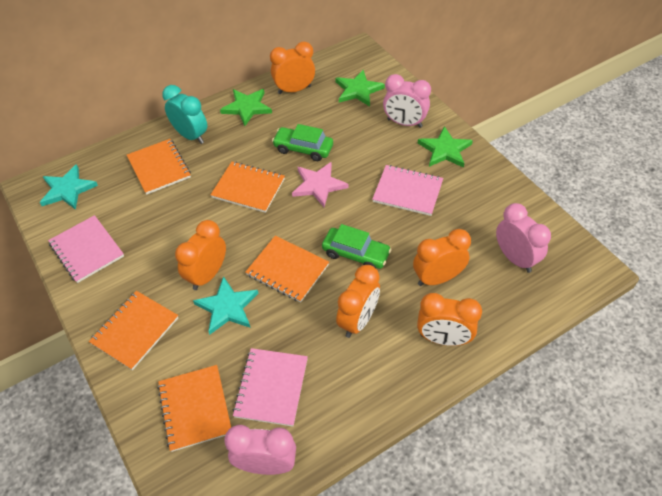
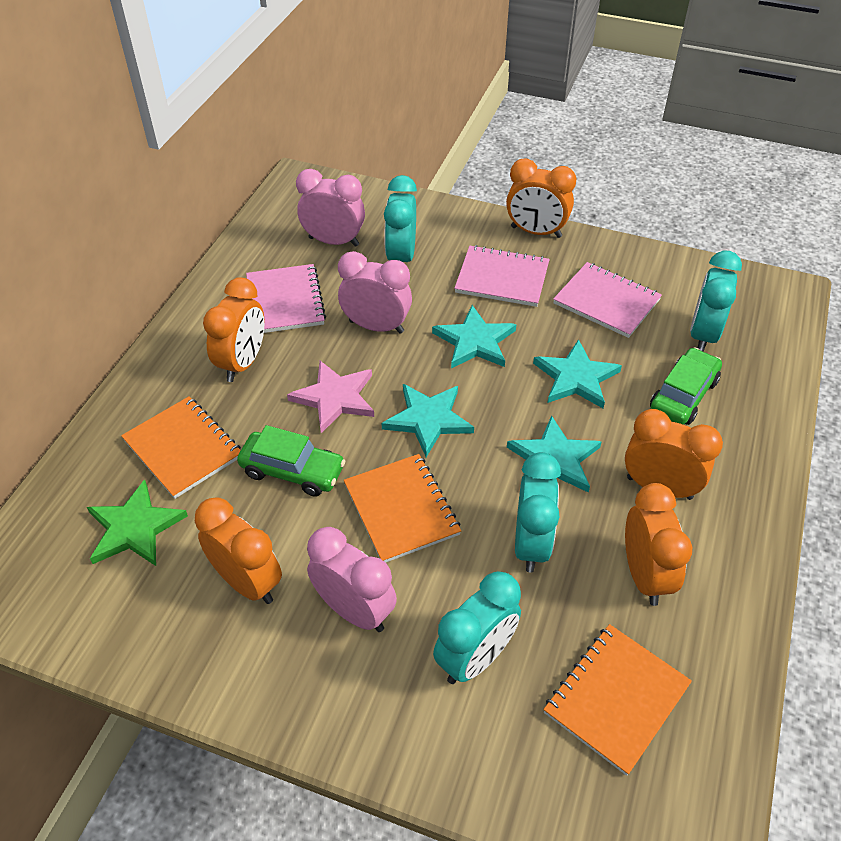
green star: [220,89,272,126] [335,70,385,106] [418,126,473,168] = 3 -> [87,479,188,566] = 1
orange notebook: [89,291,178,370] [127,139,191,195] [157,365,231,452] [211,161,285,213] [245,236,329,303] = 5 -> [121,396,241,499] [344,454,461,563] [543,624,692,776] = 3
turquoise clock: [162,85,207,144] = 1 -> [384,175,417,263] [433,571,521,684] [515,452,561,573] [690,250,742,352] = 4
turquoise star: [40,164,98,210] [193,276,258,335] = 2 -> [382,384,474,457] [432,305,516,368] [507,415,601,493] [533,339,622,408] = 4

